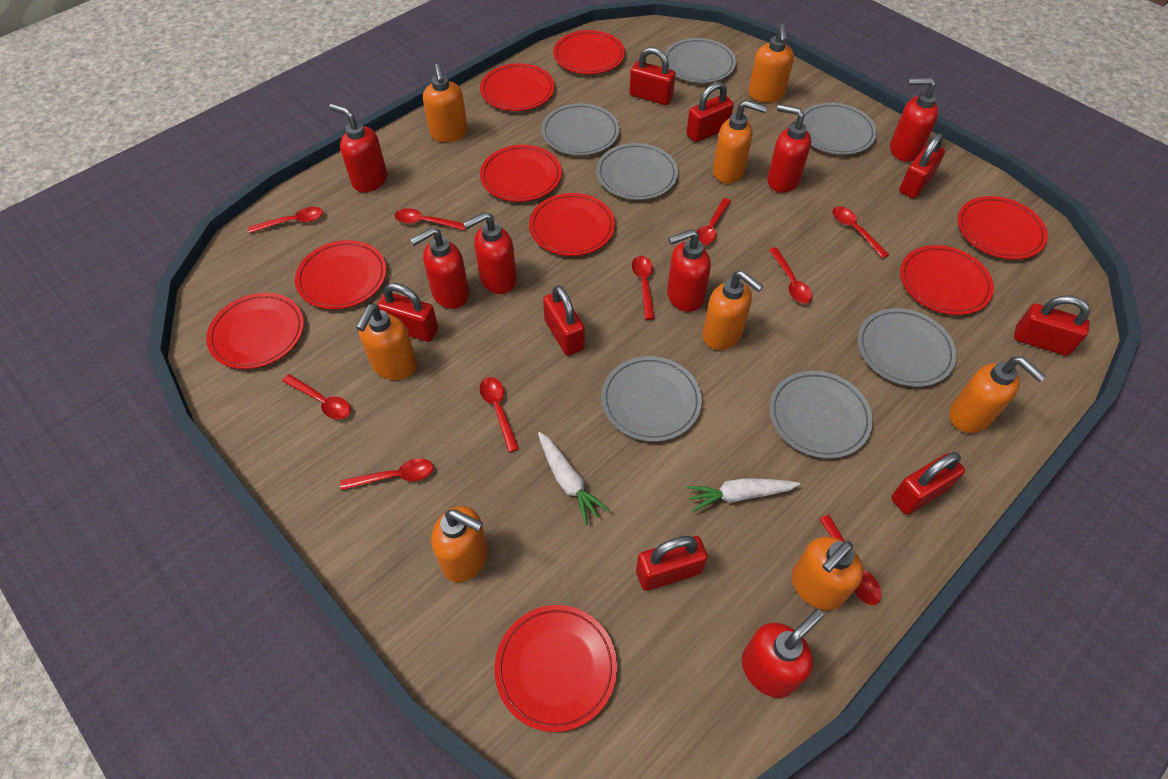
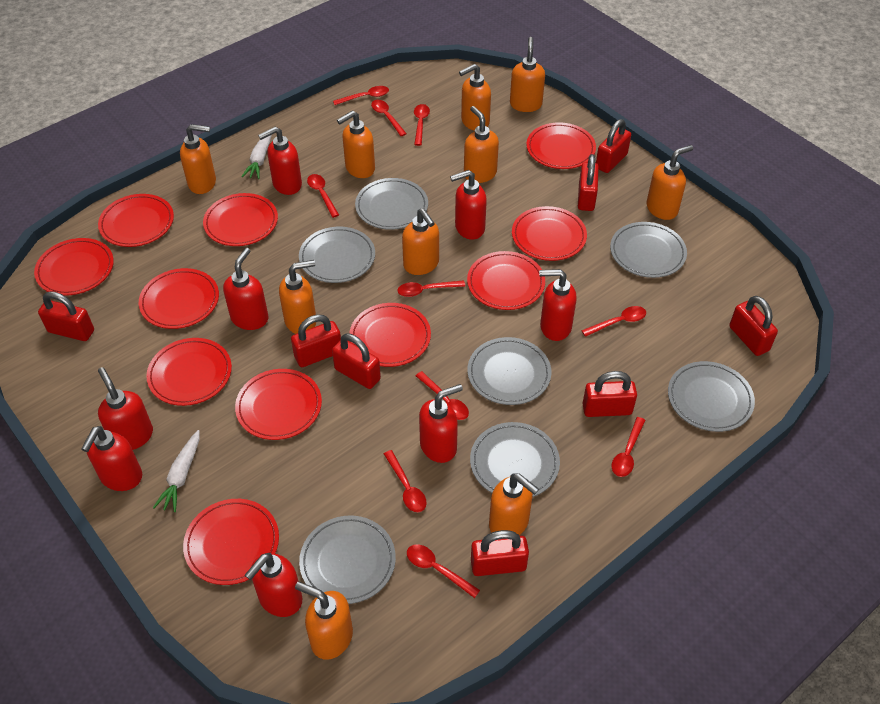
orange soap dispenser: [356,304,417,380] [423,63,468,142] [431,506,488,582] [702,270,763,350] [713,100,767,184] [748,24,794,103] [792,537,864,610] [950,357,1046,433] = 8 -> [180,124,216,194] [279,260,316,334] [295,582,353,660] [337,111,375,178] [402,208,439,275] [459,64,491,131] [464,106,499,183] [489,474,539,535] [510,37,545,112] [647,145,693,220] = 10
red plate: [206,293,304,369] [295,240,386,309] [480,63,555,111] [480,145,562,202] [495,605,617,732] [529,193,615,256] [553,30,625,74] [900,245,994,315] [957,196,1048,260] = 9 -> [34,238,114,296] [98,194,174,247] [139,268,219,329] [146,338,232,406] [183,499,279,585] [203,193,278,246] [235,369,322,440] [349,303,431,367] [467,251,545,310] [512,206,587,261] [526,122,596,169] = 11
red soap dispenser: [329,104,387,192] [410,227,469,309] [463,212,517,294] [667,229,711,312] [742,609,824,698] [767,104,811,193] [890,78,938,162] = 7 -> [81,426,142,491] [98,367,153,450] [223,248,268,330] [245,553,302,617] [258,127,302,195] [419,384,463,463] [450,170,487,240] [539,269,577,341] = 8

